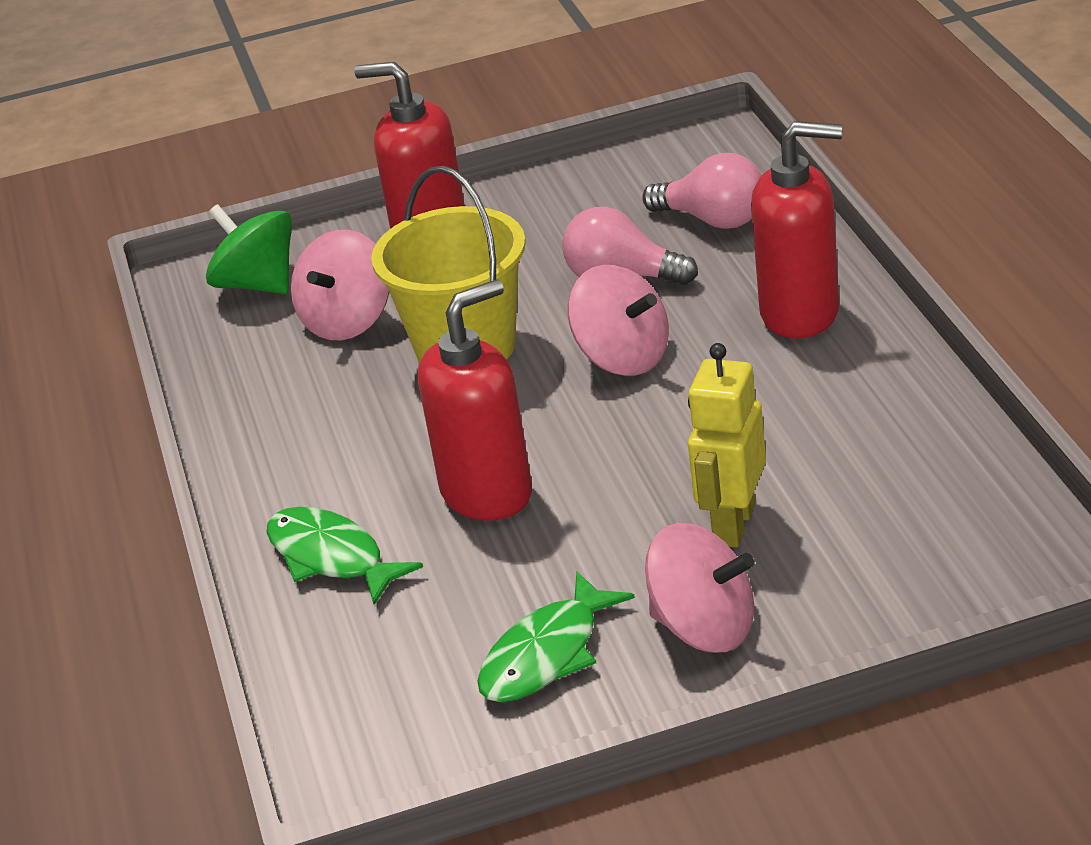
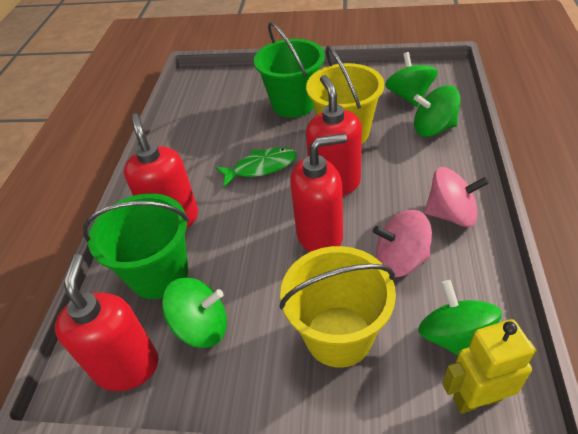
green bucket: none = 0 -> [83,193,189,299] [254,22,325,118] = 2
green fish: [266,507,423,605] [477,572,635,702] = 2 -> [216,147,297,188] = 1
green spinning top: [206,204,292,294] = 1 -> [162,278,227,348] [385,52,438,107] [414,85,460,137] [418,280,502,356] = 4
pink light bulb: [562,207,698,285] [642,153,762,229] = 2 -> none = 0
pink spinning top: [291,230,389,340] [568,265,669,376] [645,523,754,652] = 3 -> [373,210,432,277] [424,167,489,227] = 2
red soap dispenser: [355,62,465,229] [418,279,532,521] [751,121,842,338] = 3 -> [55,254,158,391] [124,113,198,228] [290,133,347,252] [306,75,362,196] = 4
yellow bucket: [371,166,526,363] = 1 -> [279,246,396,368] [306,46,384,144] = 2

